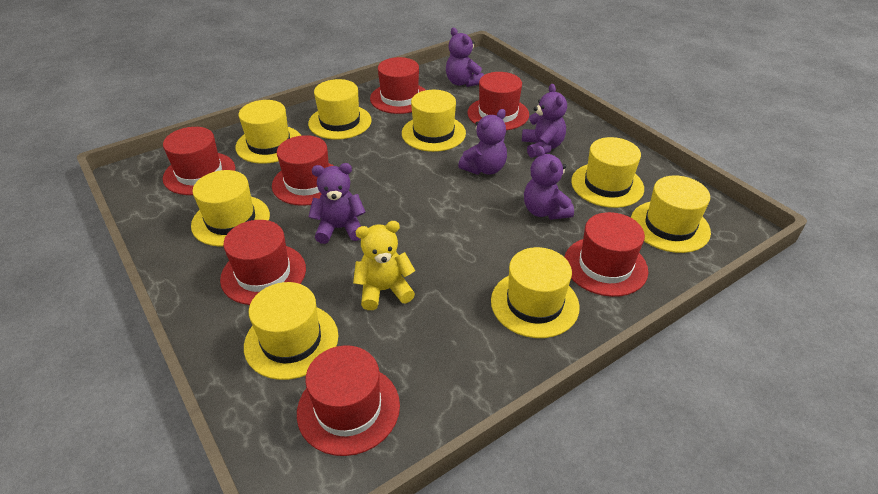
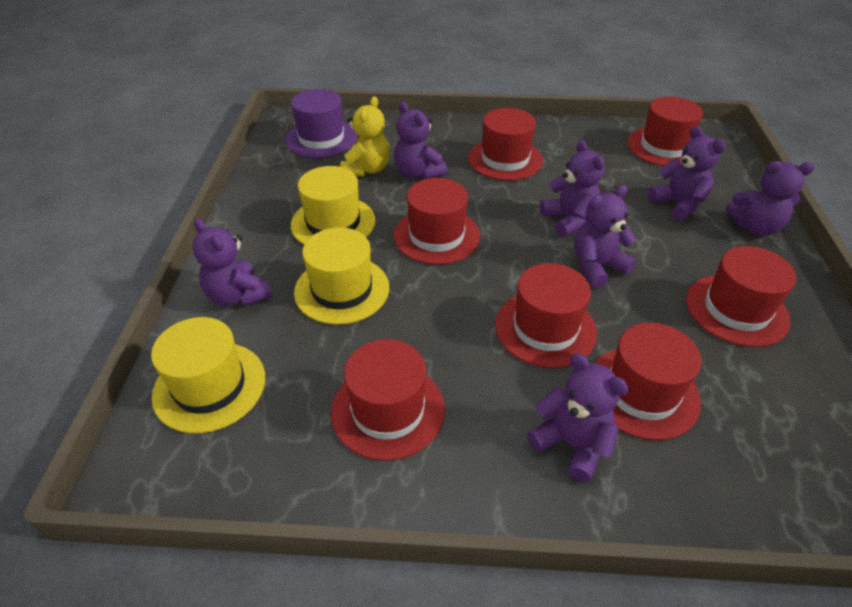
purple hat: none = 0 -> [285,89,357,158] = 1
purple teddy bear: [308,163,366,244] [446,28,484,87] [458,109,507,175] [522,84,567,158] [524,146,574,220] = 5 -> [193,219,272,306] [394,102,447,179] [527,354,629,483] [540,140,604,237] [574,185,636,288] [648,126,726,221] [726,161,815,236] = 7
yellow hat: [191,170,270,246] [235,100,301,164] [244,282,338,380] [308,79,372,140] [402,90,466,152] [491,247,580,338] [571,137,644,208] [631,175,711,253] = 8 -> [151,317,265,433] [291,166,376,244] [294,227,389,325] = 3

